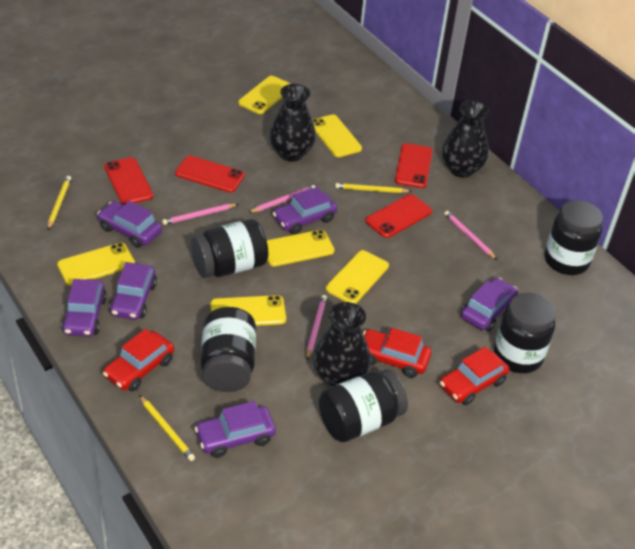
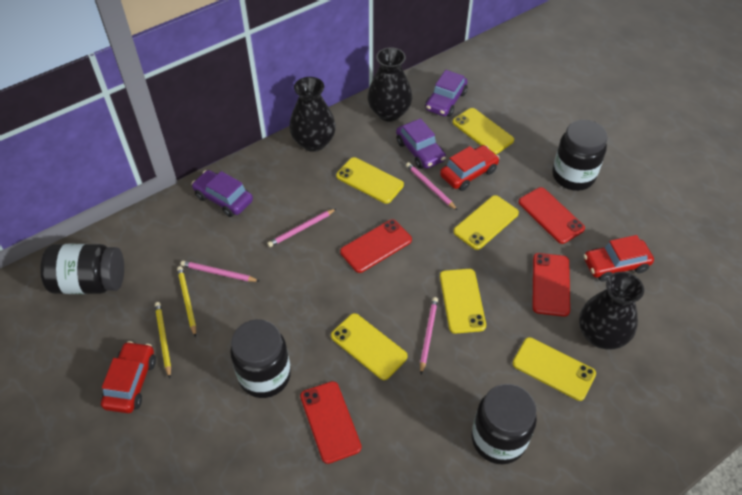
black jar: [191,219,268,278] [201,307,256,392] [319,369,408,442] [494,293,556,373] [545,200,603,275] = 5 -> [40,244,124,294] [230,319,291,398] [472,384,537,464] [552,120,608,191] = 4
purple car: [61,279,107,337] [97,201,162,248] [109,262,157,320] [195,401,276,458] [273,187,337,234] [461,278,518,331] = 6 -> [192,170,253,217] [396,118,446,169] [425,70,468,117] = 3
yellow pencil: [48,176,71,230] [139,395,195,461] [335,183,411,193] = 3 -> [155,302,171,378] [177,266,196,337] = 2

